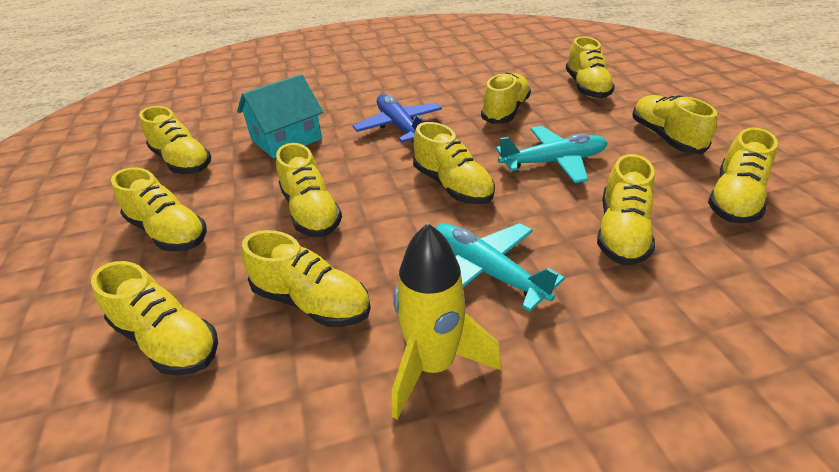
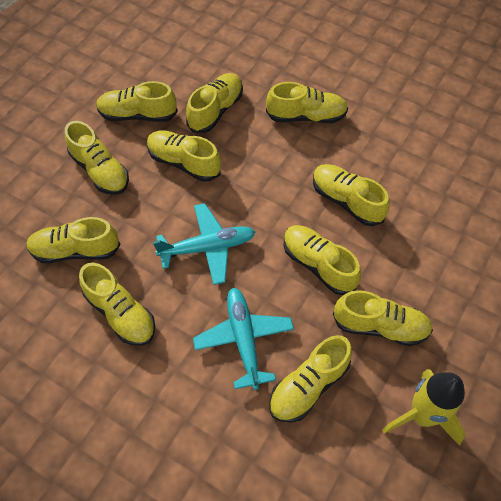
blue plane: [353,94,442,142] = 1 -> none = 0
turquoise house: [237,74,323,158] = 1 -> none = 0

